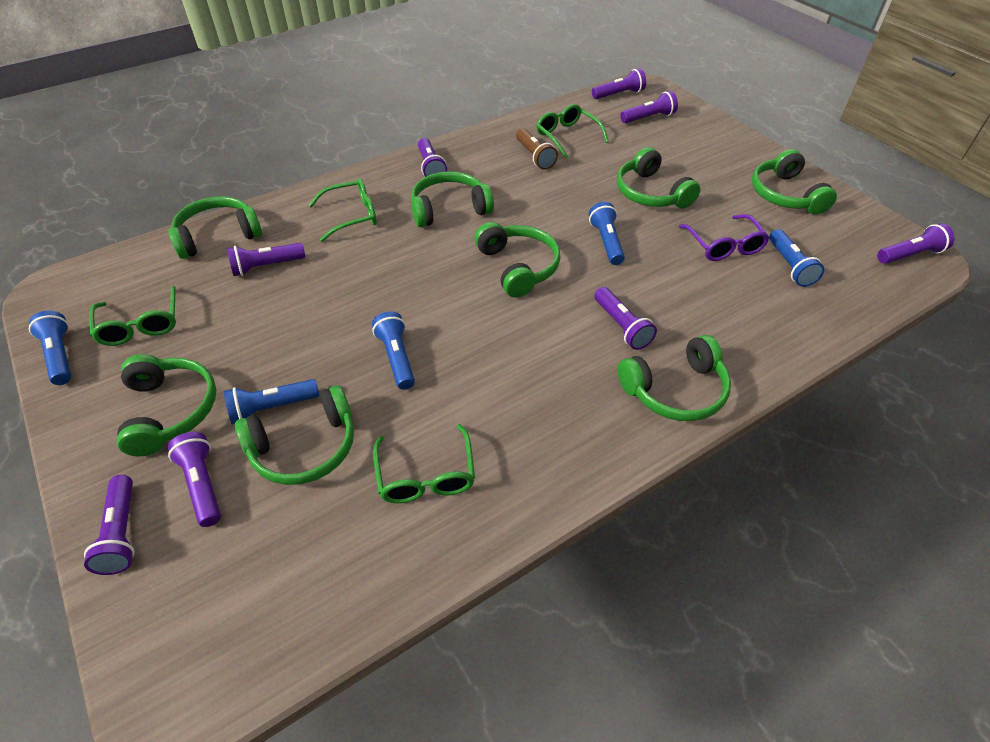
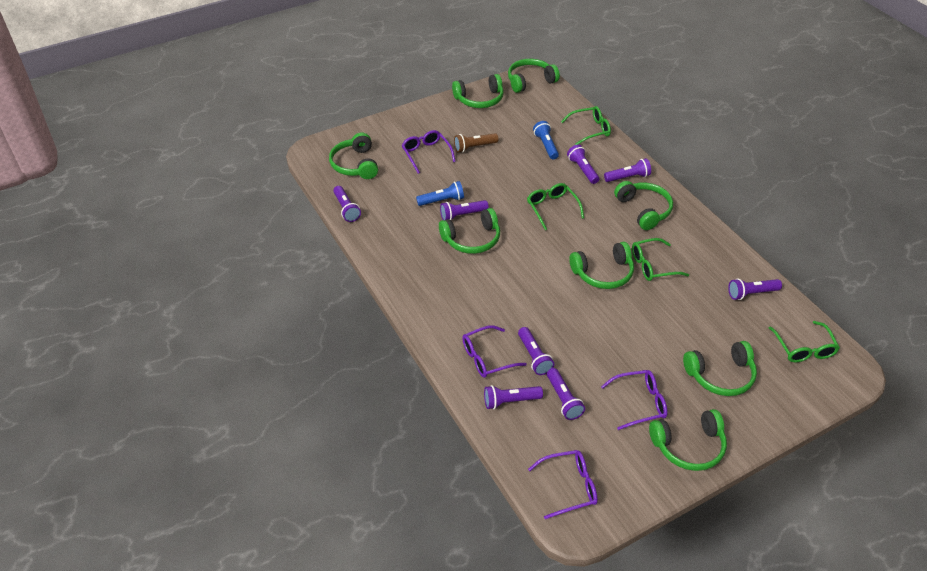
blue flashlight: [29,311,71,385] [224,379,319,424] [372,311,415,390] [589,202,625,265] [769,229,824,287] = 5 -> [416,181,464,206] [533,121,559,160] = 2
purple glasses: [679,214,770,261] = 1 -> [402,130,456,174] [462,325,527,378] [528,450,598,519] [601,370,668,430] = 4

